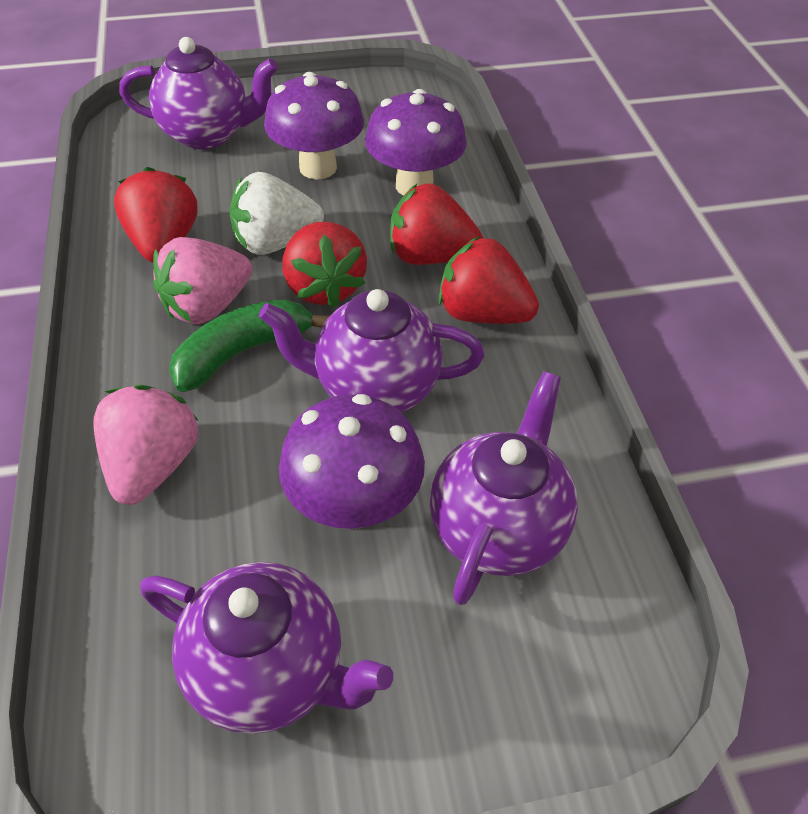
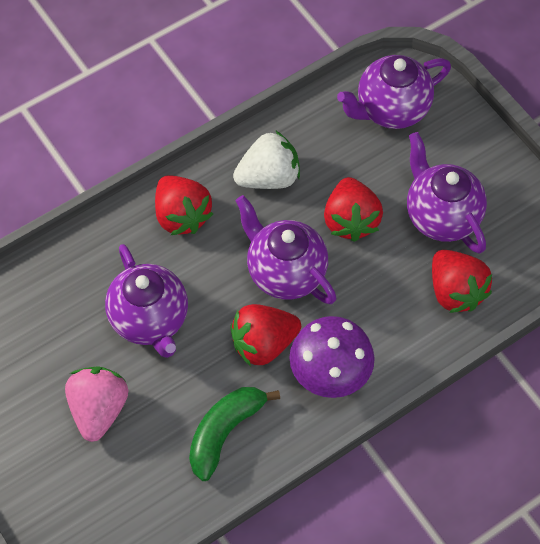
pink strawberry: [93,385,199,505] [153,237,252,324] = 2 -> [65,366,128,442] = 1
purple mushroom: [264,72,364,179] [279,394,425,529] [365,89,467,196] = 3 -> [289,316,375,398] = 1

